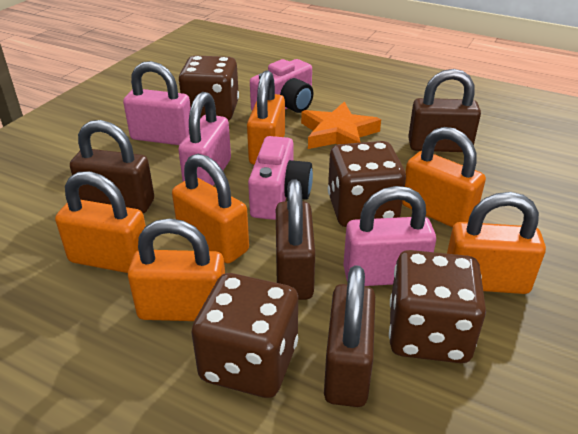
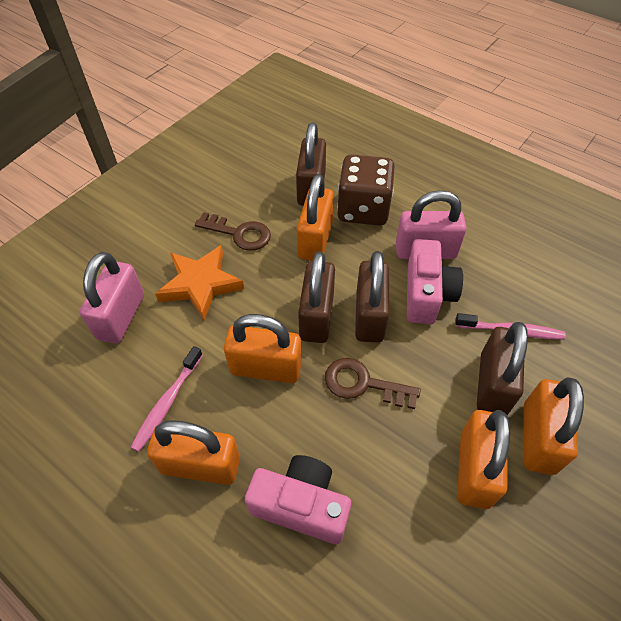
brown dice: [179,55,239,121] [191,273,298,398] [328,141,406,227] [389,250,486,363] = 4 -> [337,154,395,226] = 1
brown key: none = 0 -> [195,212,271,251] [325,358,421,409] = 2
orange padlock: [55,171,146,273] [128,218,225,321] [172,154,249,263] [247,70,285,165] [402,127,486,228] [447,192,546,294] = 6 -> [147,420,240,485] [224,314,302,383] [297,174,334,261] [457,410,510,509] [524,377,584,475] = 5
pink padlock: [123,61,191,145] [178,92,231,186] [343,186,436,286] = 3 -> [79,252,144,344] [396,190,467,259] = 2
pink toothbrush: none = 0 -> [130,346,203,452] [455,313,566,340] = 2

